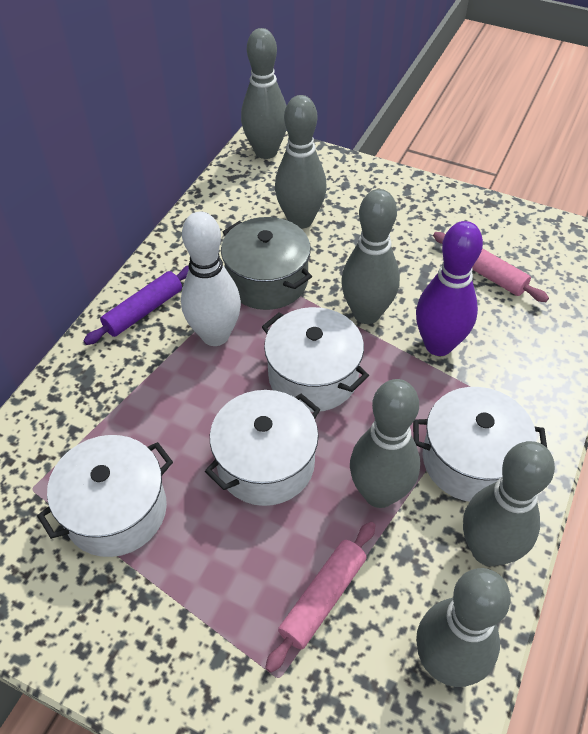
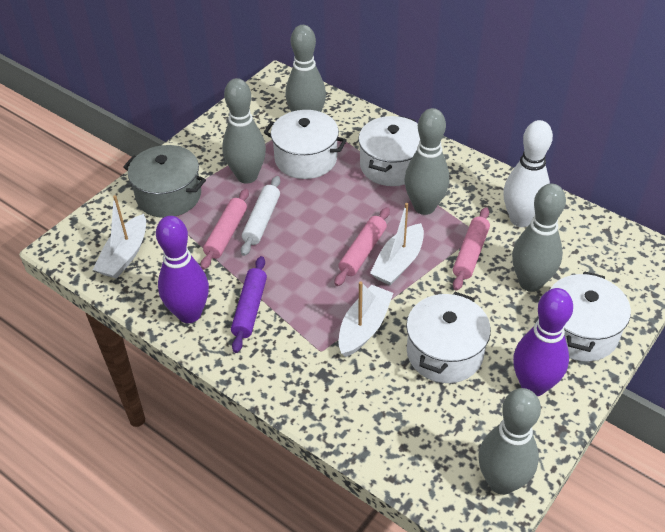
grey bowling pin: [241,28,287,159] [275,95,327,229] [341,189,400,324] [350,379,420,508] [416,568,511,687] [463,441,555,566] = 6 -> [222,78,266,183] [286,25,326,112] [404,108,449,215] [479,388,541,495] [512,184,566,292] = 5
pink rolling pin: [265,522,376,673] [433,232,549,302] = 2 -> [200,189,249,270] [334,207,390,286] [453,207,490,291] = 3
purple bowling pin: [416,221,483,356] = 1 -> [156,216,209,323] [513,288,573,396] = 2
white boat: none = 0 -> [93,195,146,279] [339,281,393,357] [370,203,424,285] = 3
white rolling pin: none = 0 -> [241,176,280,256] = 1

